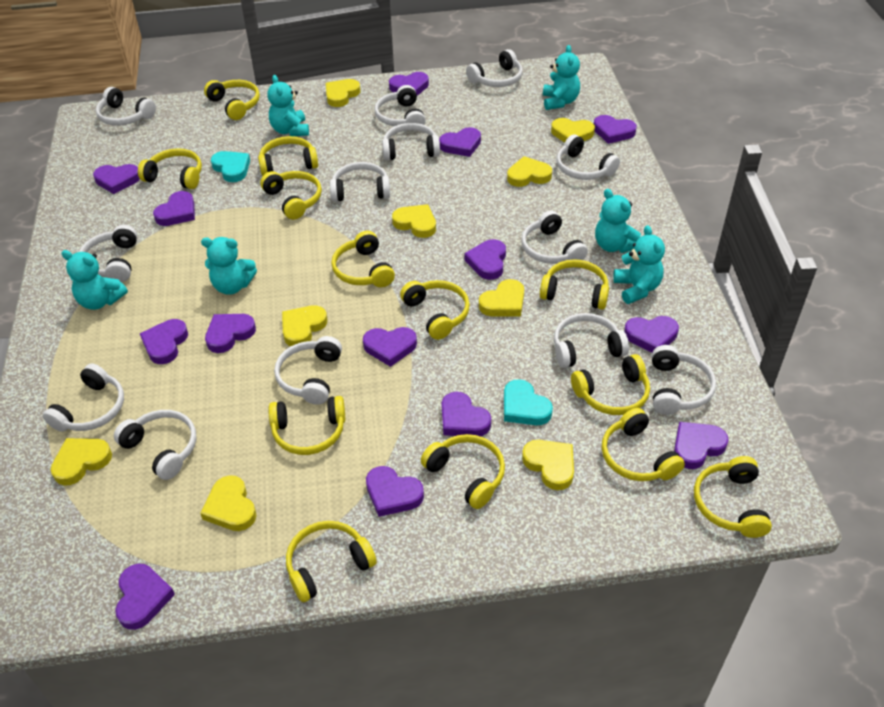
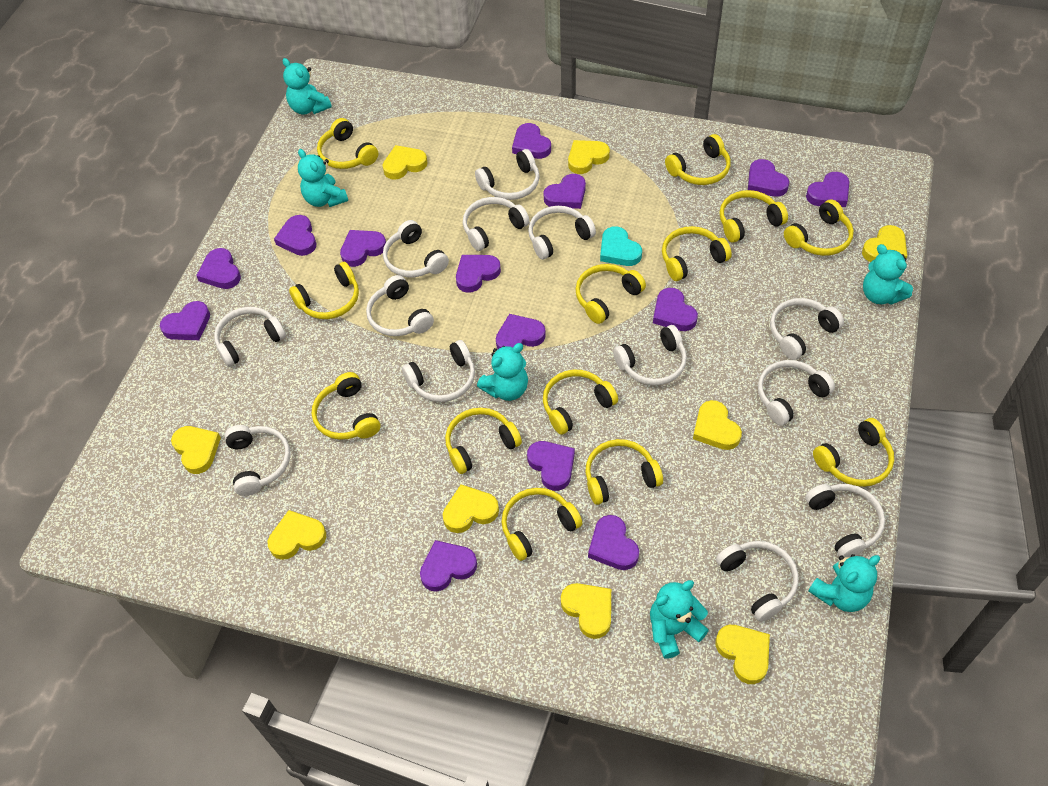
turquoise heart: [211,151,250,182] [504,379,553,425] = 2 -> [600,226,642,266] = 1

